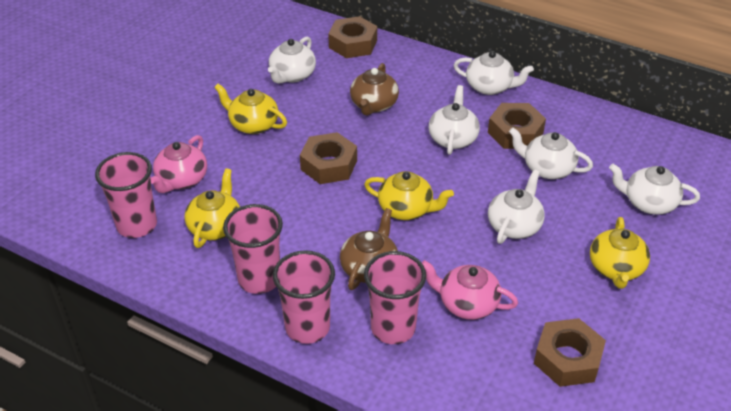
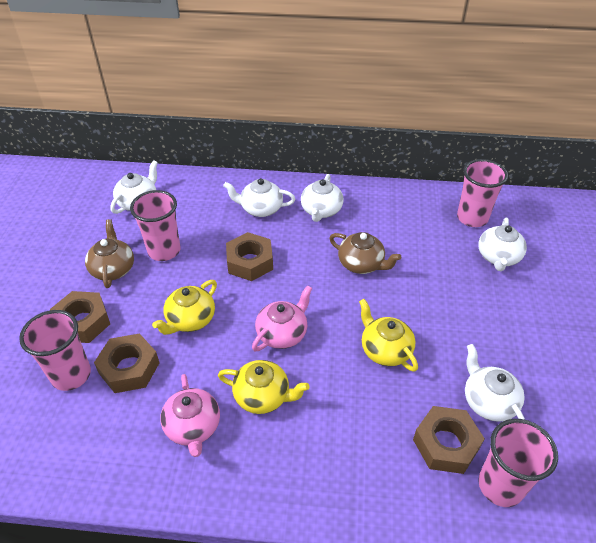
white teapot: [268,37,316,84] [429,85,480,155] [454,51,534,95] [488,169,545,244] [509,127,593,179] [609,164,700,215] = 6 -> [110,160,158,214] [223,178,295,217] [301,174,344,222] [465,344,525,422] [478,218,527,271] = 5
yellow teapot: [184,168,240,248] [214,84,287,134] [364,171,454,220] [590,217,650,289] = 4 -> [152,280,217,335] [218,360,309,414] [359,299,418,372] = 3

